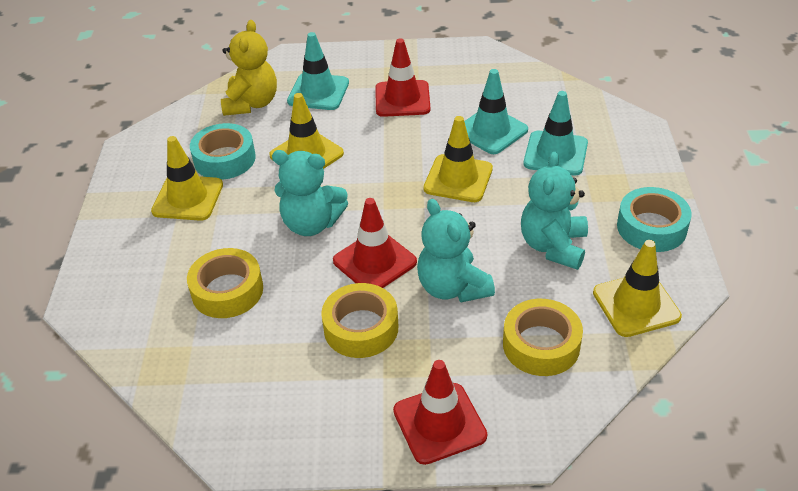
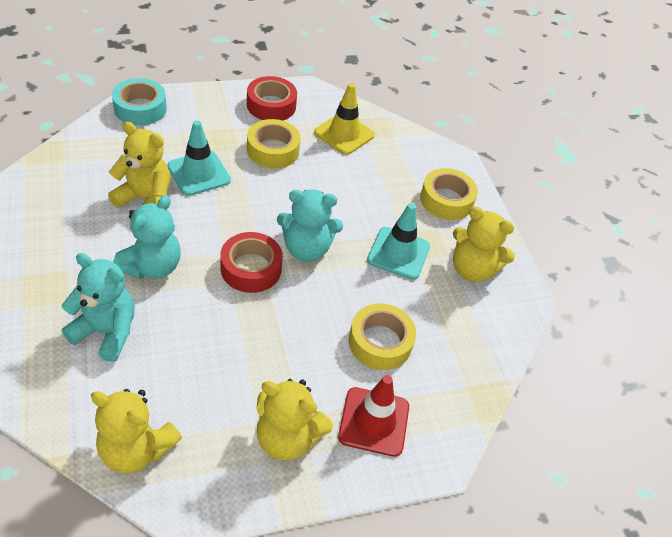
red tape: none = 0 -> [220,232,283,293] [247,76,297,121] = 2
red traffic cone: [333,198,417,288] [375,38,430,117] [393,360,487,465] = 3 -> [338,375,409,457] = 1
turquoise tape: [190,123,256,180] [617,187,692,252] = 2 -> [112,78,167,125] = 1
turquoise traffic cone: [287,32,349,110] [464,69,528,154] [524,91,588,175] = 3 -> [167,120,231,196] [367,203,430,280] = 2
yellow teddy bear: [221,20,277,116] = 1 -> [91,389,182,473] [108,122,170,208] [257,379,333,461] [453,206,515,282] = 4
yellow traffic cone: [151,136,223,221] [269,93,344,169] [424,116,493,202] [593,240,682,337] = 4 -> [314,83,375,155] = 1

